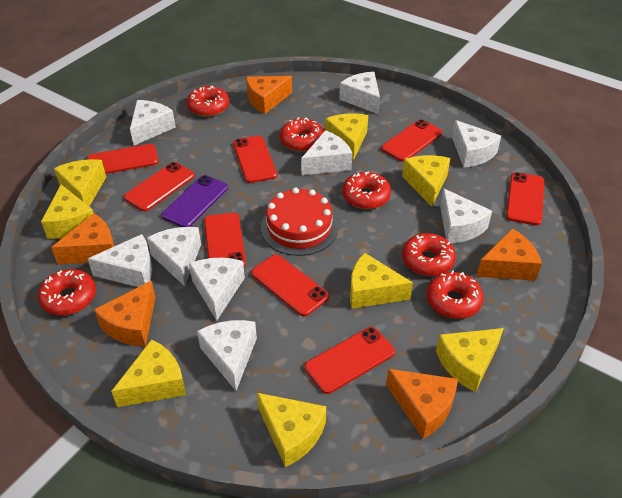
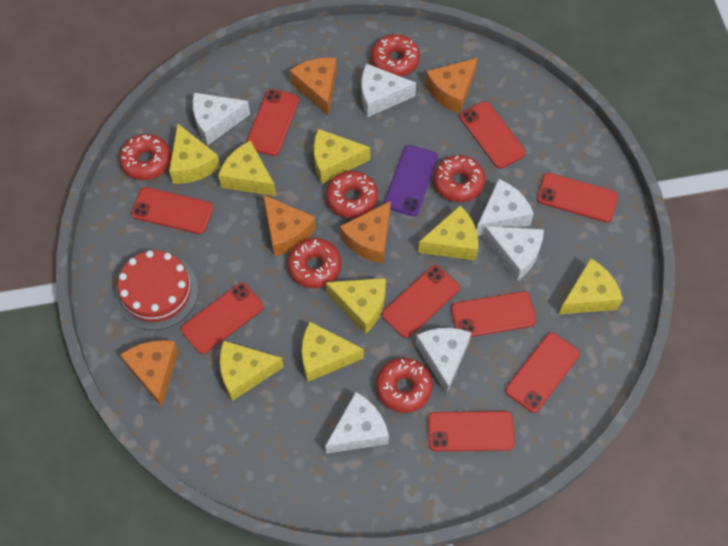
red phone: [87,144,158,174] [124,162,195,211] [204,213,246,267] [233,136,277,183] [251,254,329,316] [305,327,395,394] [381,119,443,162] [506,172,545,225] = 8 -> [131,187,214,234] [181,283,264,354] [246,89,299,156] [382,265,460,338] [428,411,515,451] [451,291,536,337] [460,101,526,169] [505,333,580,413] [537,173,618,223] = 9
white cheese: [88,234,152,287] [130,100,176,145] [147,227,201,286] [189,258,245,321] [197,320,257,391] [301,130,352,175] [339,72,380,114] [440,188,492,243] [452,120,501,168] = 9 -> [193,93,250,145] [325,392,389,454] [361,64,416,117] [415,328,471,395] [477,179,534,236] [483,226,544,281] = 6

